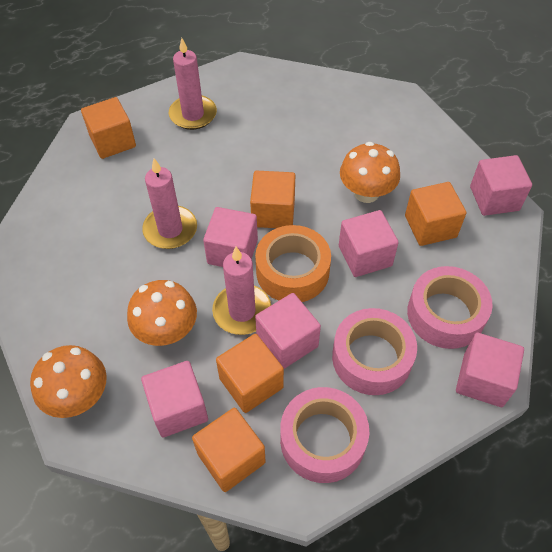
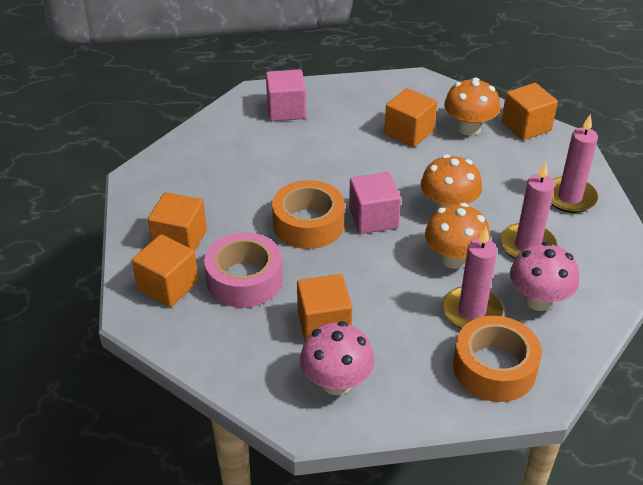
orange tape: [255,225,331,302] = 1 -> [272,180,345,249] [453,316,542,402] = 2
pink cube: [141,361,208,438] [203,207,258,267] [255,293,321,369] [339,210,399,277] [456,333,524,407] [470,155,532,216] = 6 -> [266,69,306,121] [349,172,401,234] = 2
pink mushroom: none = 0 -> [300,321,374,395] [510,242,579,311] = 2
pink tape: [280,387,369,483] [332,308,417,395] [407,266,493,349] = 3 -> [204,232,283,308] = 1

